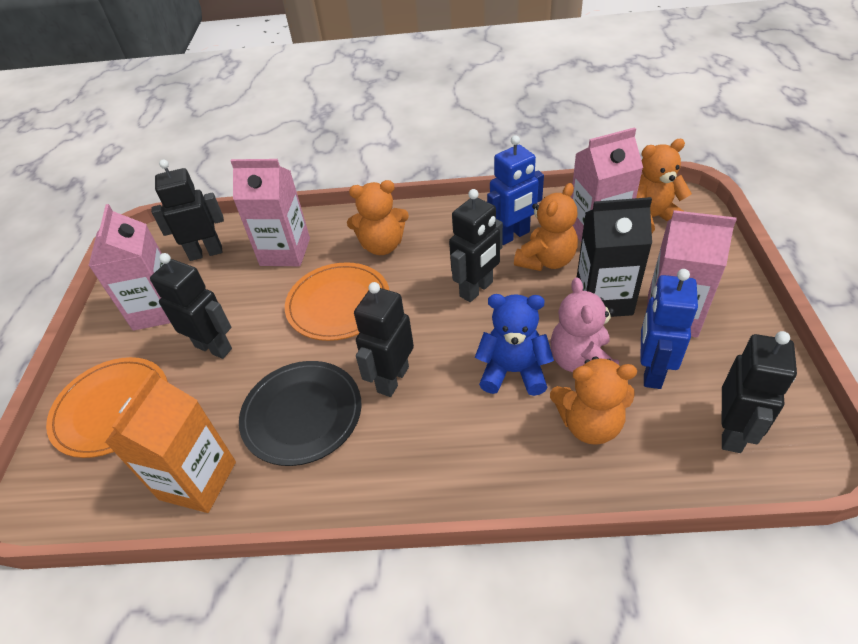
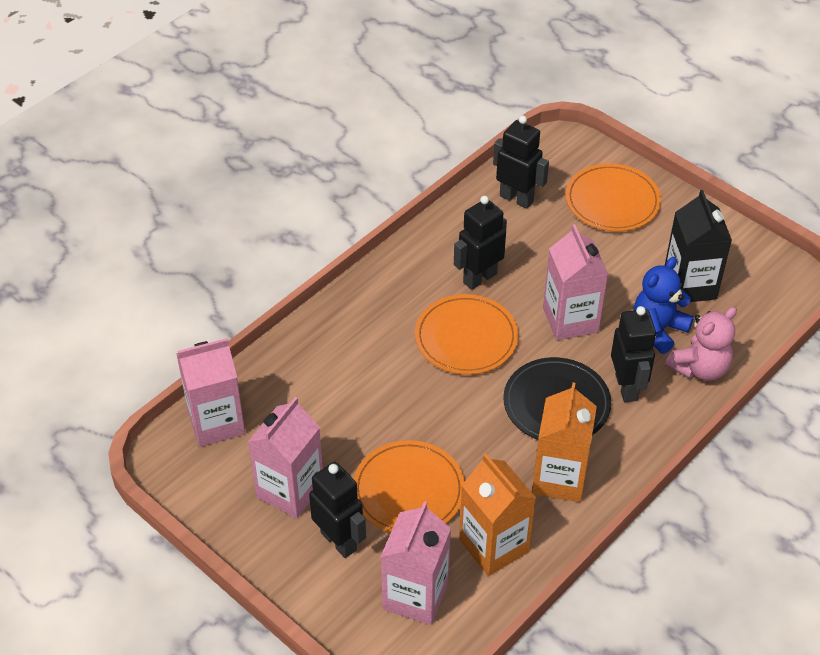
black robot: [150,253,232,359] [151,159,224,261] [354,282,414,397] [449,189,503,302] [722,331,797,453] = 5 -> [309,462,366,558] [454,196,507,290] [493,116,549,209] [611,306,656,402] = 4
blue robot: [487,135,544,245] [640,269,698,389] = 2 -> none = 0
orange carton: [105,370,236,513] = 1 -> [459,453,536,576] [532,382,597,502] = 2
orange plate: [46,357,168,458] [285,262,390,341] = 2 -> [353,440,465,533] [415,294,518,375] [565,163,661,231] = 3
orange teddy bear: [347,180,409,255] [514,183,578,271] [550,356,637,445] [636,139,692,233] = 4 -> none = 0

